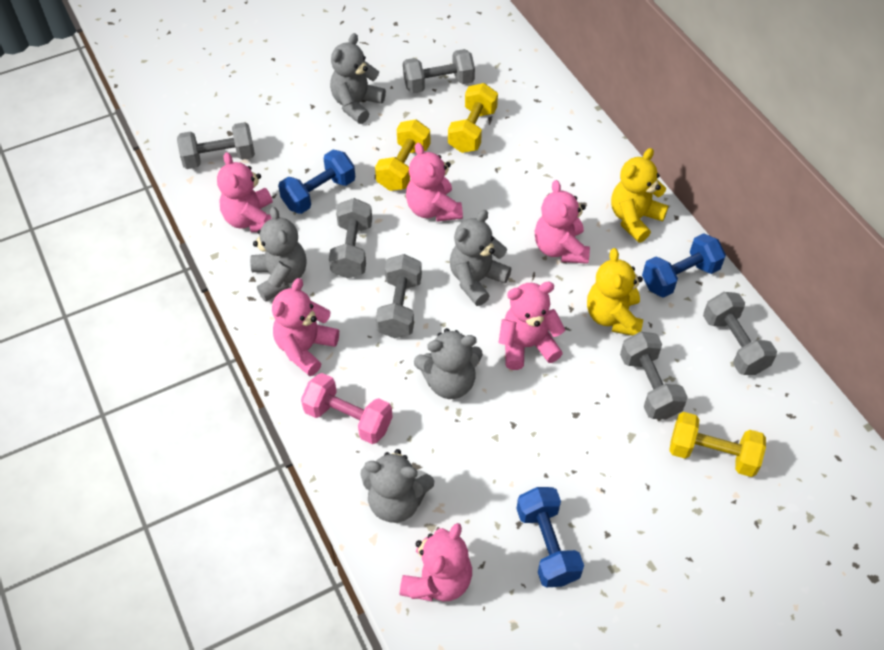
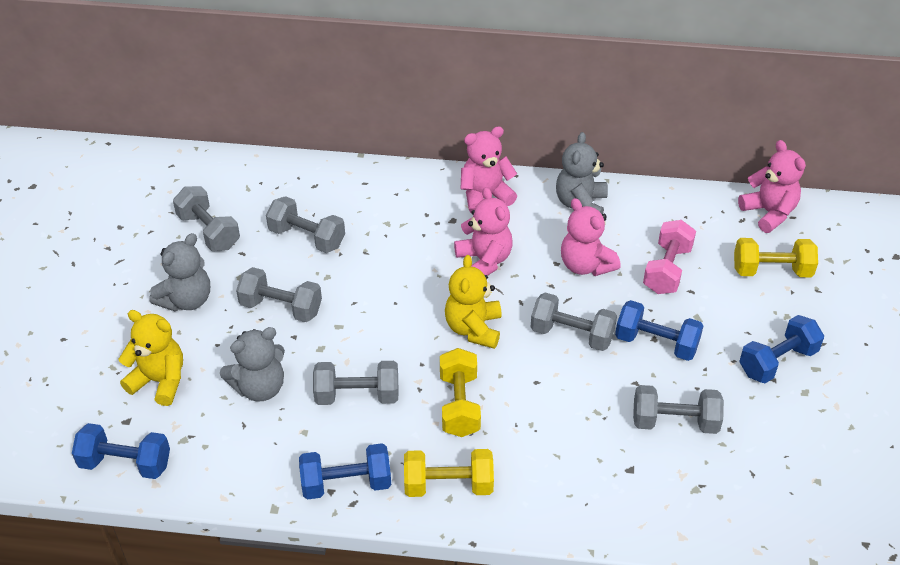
blue dumbbell: [278,150,355,214] [516,487,584,587] [642,233,726,298] = 3 -> [72,423,170,479] [299,443,391,500] [615,300,703,361] [739,315,824,383] = 4
grey teddy bear: [250,207,306,302] [330,33,386,124] [361,449,434,523] [414,328,483,399] [450,210,512,306] = 5 -> [150,233,210,311] [220,327,285,402] [556,132,608,214] = 3
pink teddy bear: [217,152,273,232] [272,278,339,376] [400,523,472,601] [406,142,463,222] [499,282,565,370] [535,180,590,264] = 6 -> [454,187,513,276] [461,126,517,213] [561,198,621,276] [738,140,806,233] = 4

